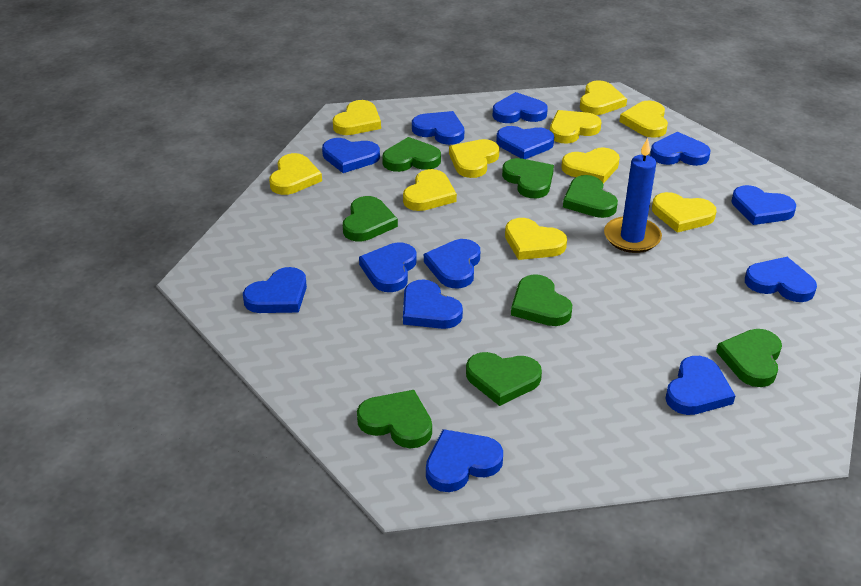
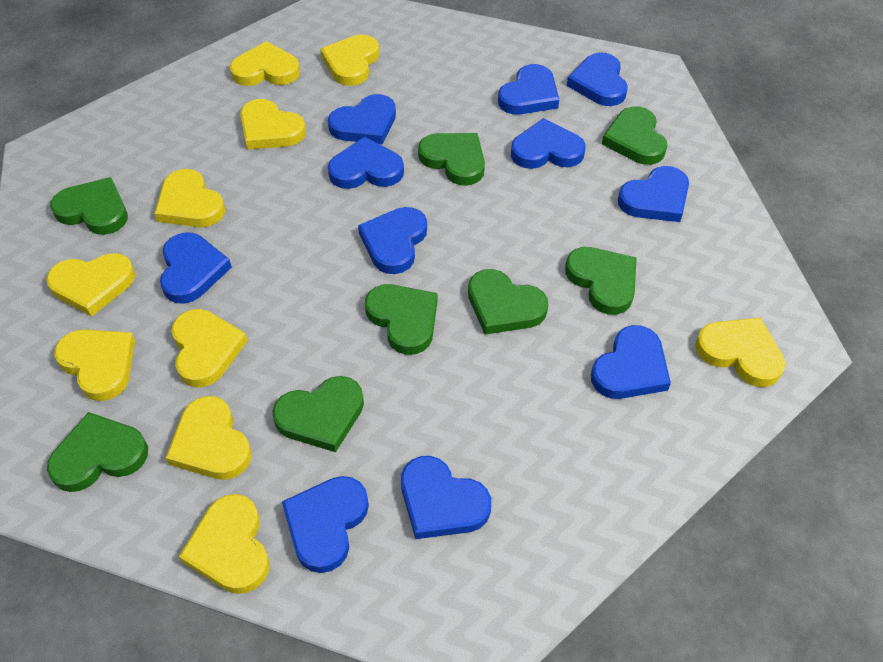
blue candle: [604,138,662,253] = 1 -> none = 0
blue heart: [243,267,307,313] [322,138,380,173] [359,242,417,292] [403,279,463,329] [412,111,464,145] [424,239,480,288] [426,429,503,492] [492,92,548,123] [496,126,554,159] [650,132,710,166] [665,356,735,415] [731,185,796,225] [745,257,817,302] = 13 -> [160,232,232,304] [282,476,369,573] [328,94,396,145] [328,137,404,189] [358,207,427,274] [401,456,491,539] [498,64,559,115] [511,118,586,169] [567,52,628,106] [591,325,671,399] [618,166,689,222] = 11

